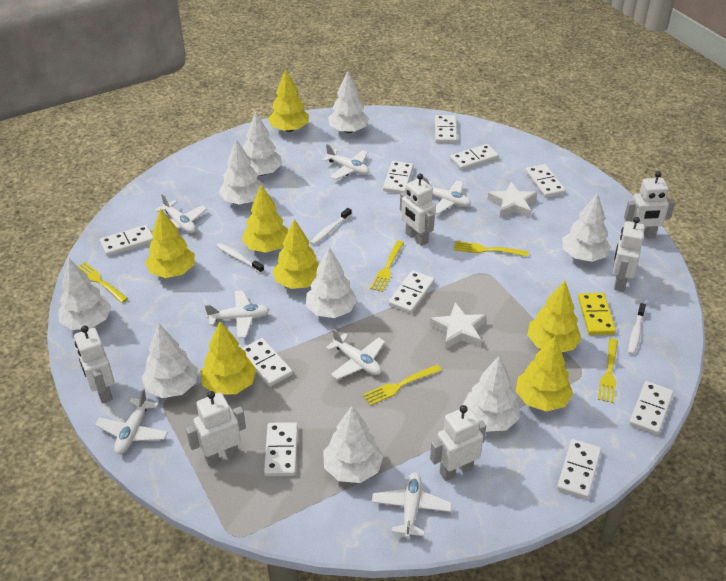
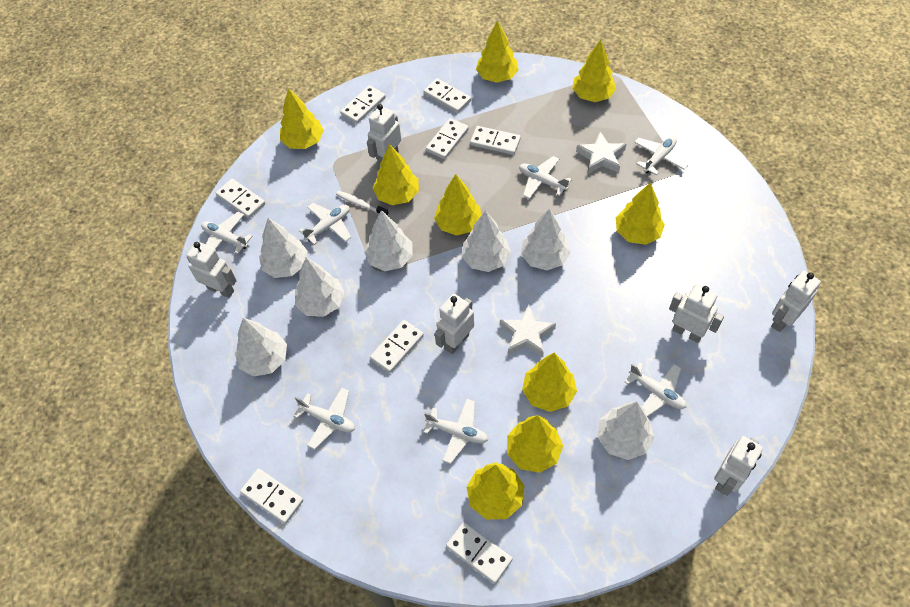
white domino: [100,225,154,257] [241,338,293,387] [264,422,298,476] [383,161,414,194] [389,270,435,314] [435,115,457,143] [450,144,499,170] [525,164,566,198] [557,439,601,499] [629,381,673,435] = 10 -> [216,179,265,218] [240,469,303,524] [340,85,386,124] [370,320,424,373] [424,78,471,113] [426,118,469,159] [446,522,513,584] [470,126,521,155] = 8
white toothbrush: [217,243,264,273] [310,208,352,245] [628,303,646,355] = 3 -> [336,191,389,216] = 1
white tree: [59,259,112,330] [141,323,198,398] [219,139,264,205] [243,111,282,176] [306,247,357,318] [323,406,383,483] [328,71,369,133] [463,356,519,432] [562,193,611,262] = 9 -> [235,318,287,377] [259,218,308,278] [295,257,345,317] [364,210,413,271] [462,210,511,272] [521,209,571,271] [598,402,654,460] = 7
yellow domino: [578,293,616,335] = 1 -> none = 0
yellow fork: [78,262,128,303] [363,365,442,406] [370,241,404,292] [454,241,529,257] [598,338,618,403] = 5 -> none = 0
yellow tree: [145,208,195,278] [200,321,256,395] [242,184,288,253] [268,69,309,132] [273,219,319,289] [516,336,573,411] [527,281,582,352] = 7 -> [280,88,324,149] [373,144,419,205] [434,174,481,236] [466,462,525,519] [476,21,519,83] [507,415,563,473] [522,353,577,412] [572,40,616,102] [616,182,665,245] = 9

